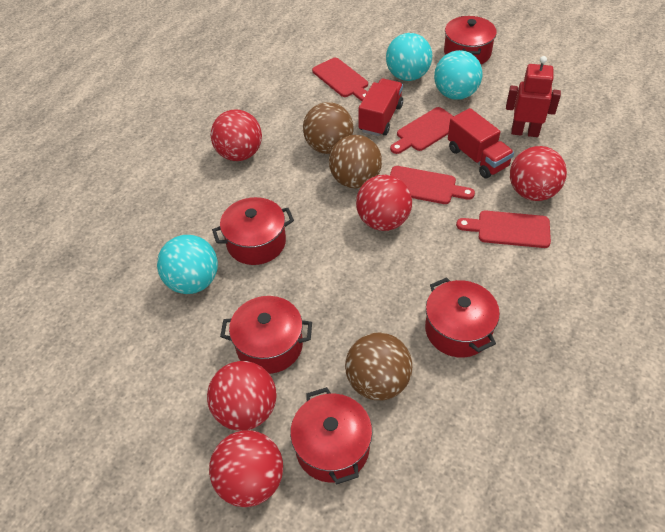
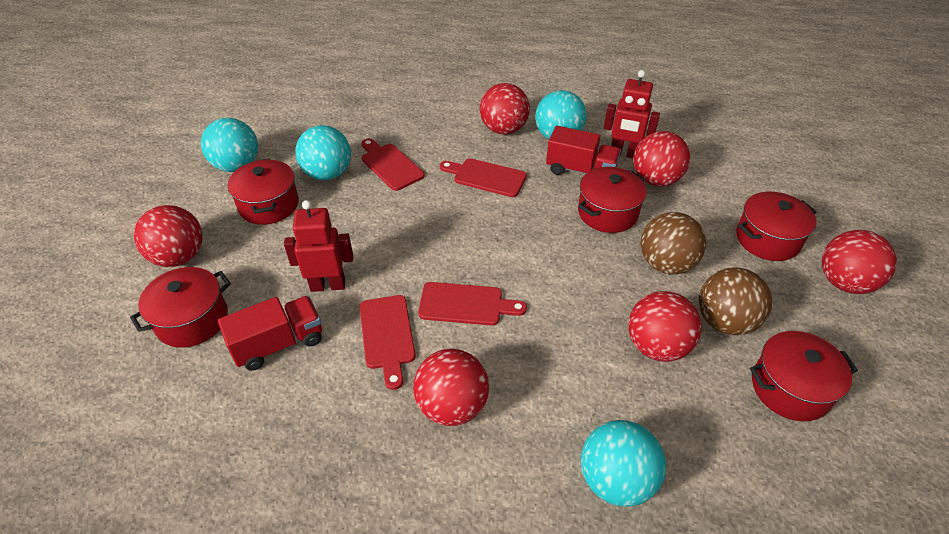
brown ball: [303,102,353,154] [329,135,382,188] [345,333,413,400] = 3 -> [641,212,706,275] [699,268,772,335] = 2
red ball: [207,361,277,431] [209,430,283,507] [211,109,262,161] [356,175,412,231] [510,146,567,201] = 5 -> [134,205,203,267] [413,349,489,426] [480,83,530,135] [628,291,702,362] [633,131,690,187] [822,230,897,294] = 6
red robot: [506,56,561,137] = 1 -> [284,200,353,292] [604,70,660,158] = 2
turquoise ball: [157,235,218,294] [386,33,432,81] [434,50,482,100] = 3 -> [201,118,258,172] [295,125,351,180] [535,90,587,139] [581,420,666,507] = 4

